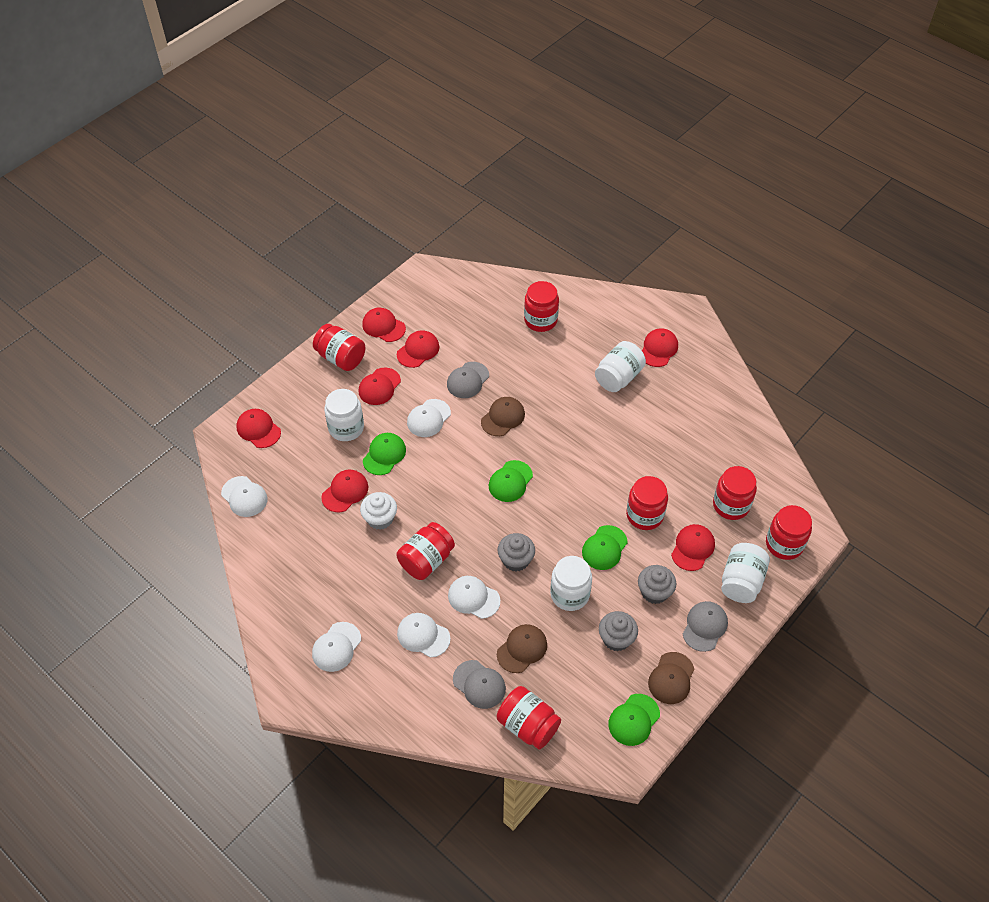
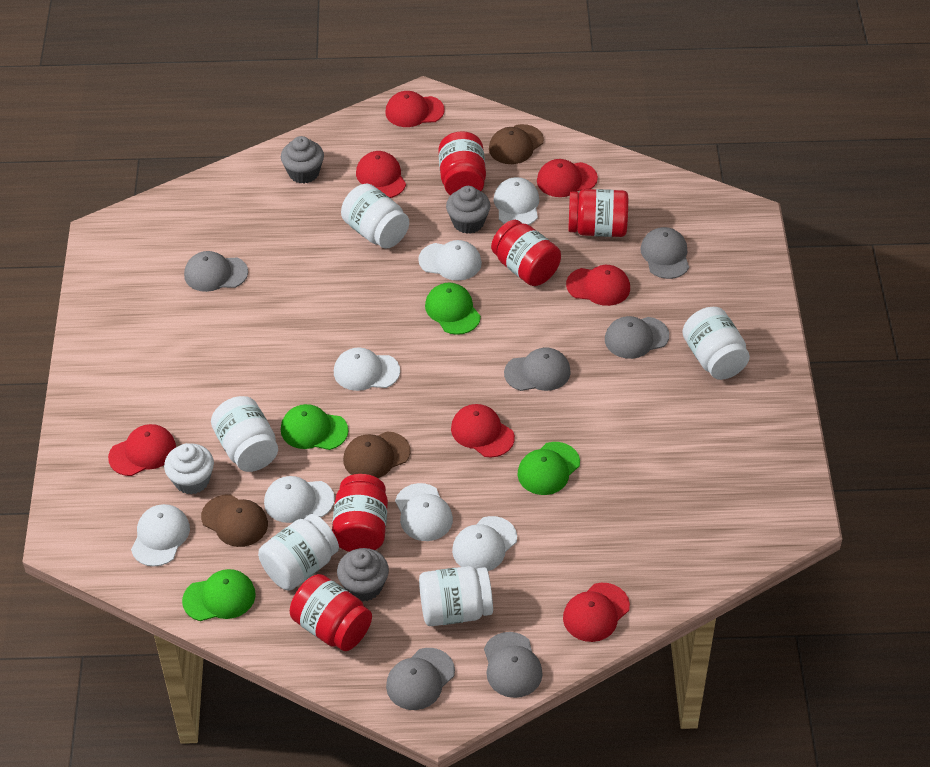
grey cap: [447,362,489,398] [453,660,506,709] [683,601,728,652] = 3 -> [184,251,248,292] [386,648,455,710] [484,632,543,698] [504,347,571,391] [605,316,669,359] [640,227,689,279] = 6
red jar: [313,324,365,371] [397,522,455,580] [497,686,561,749] [524,281,559,332] [626,476,668,530] [713,466,757,520] [766,505,812,560] = 7 -> [290,574,372,651] [332,474,388,552] [438,131,486,195] [491,220,561,286] [568,189,628,237] = 5
white cap: [221,476,268,517] [312,622,361,672] [397,613,451,658] [407,399,451,437] [448,576,500,619] = 5 -> [131,504,190,567] [264,476,335,523] [334,347,400,391] [395,483,453,541] [418,240,482,281] [452,516,517,571] [494,177,539,225] = 7
white jar: [324,389,364,441] [550,556,592,611] [595,341,646,392] [721,543,770,603] = 4 -> [211,396,278,472] [258,514,339,591] [341,184,409,249] [419,566,493,626] [682,307,750,380] = 5

